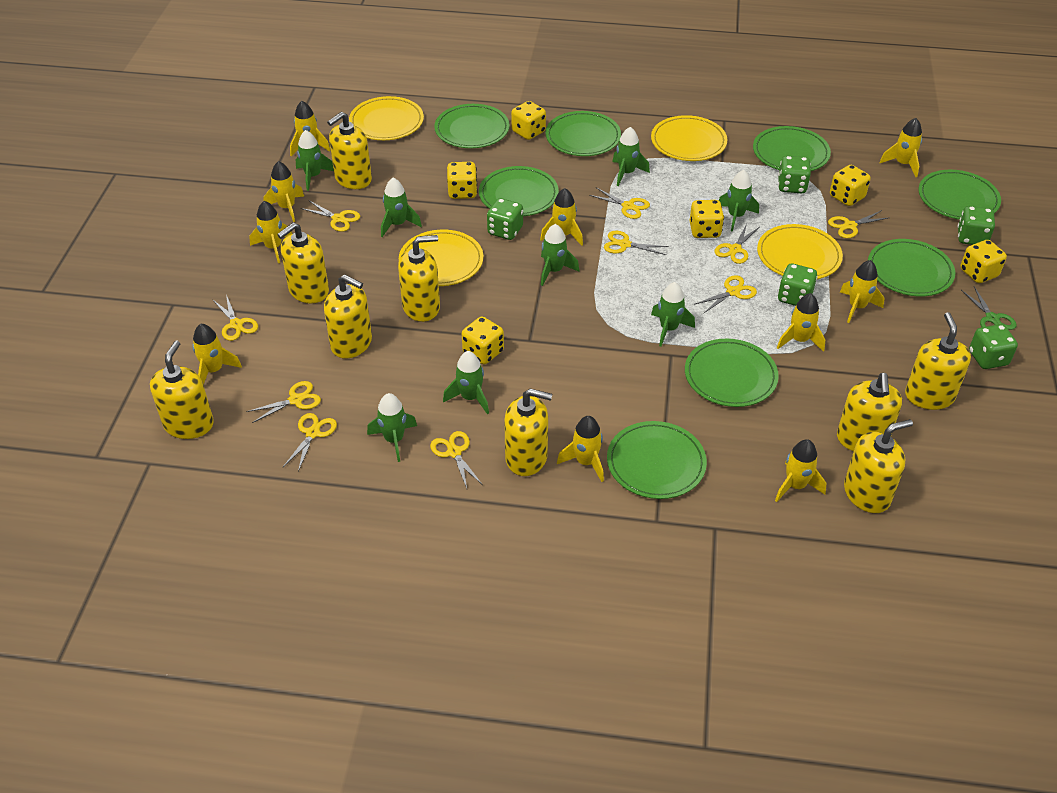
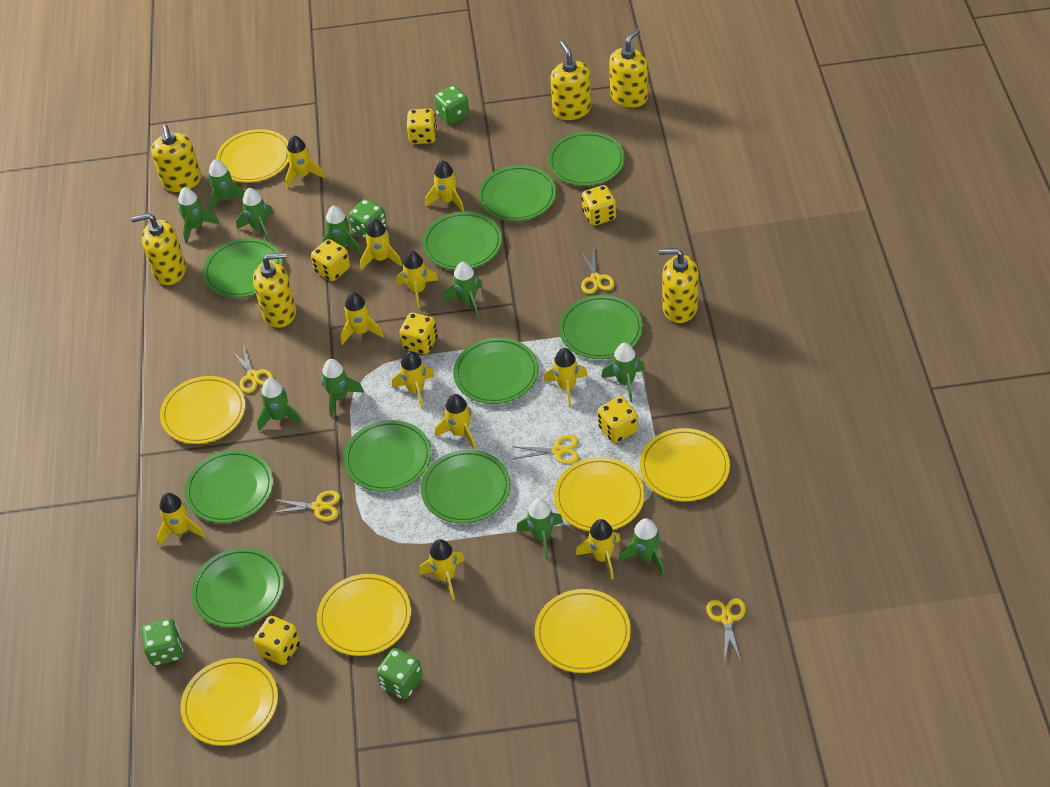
green dice: [487,198,523,240] [778,156,811,193] [778,264,818,306] [957,206,995,245] [969,324,1018,369] = 5 -> [141,618,183,666] [348,199,387,239] [376,648,423,699] [434,86,469,125] = 4
green plate: [434,104,510,148] [479,166,559,216] [545,111,621,156] [607,421,707,499] [685,339,779,407] [753,126,831,171] [868,239,955,297] [919,170,1001,220] = 8 -> [184,450,273,523] [191,548,284,628] [203,238,283,298] [343,420,431,492] [421,450,510,524] [422,212,502,270] [453,337,538,404] [478,165,556,221] [548,132,625,186] [559,295,643,359] = 10
green rocket: [295,130,334,191] [367,393,417,462] [381,178,422,237] [443,351,489,414] [541,224,579,286] [612,127,650,186] [651,282,695,346] [719,170,759,232] = 8 -> [178,187,219,243] [208,159,245,212] [236,188,274,242] [257,378,303,431] [320,206,361,254] [321,359,364,417] [444,262,483,318] [516,498,563,559] [601,343,645,402] [619,518,664,576] = 10
green scissors: [961,287,1017,330] = 1 -> none = 0
yellow plate: [349,96,424,140] [399,230,483,286] [651,115,727,161] [757,224,843,279] = 4 -> [160,376,245,444] [181,658,278,746] [216,129,289,183] [317,574,411,656] [535,589,631,673] [554,457,645,531] [640,428,730,501] = 7
yellow rocket: [192,324,242,385] [249,201,292,263] [263,161,304,222] [290,101,331,157] [540,188,583,246] [557,416,604,482] [775,439,826,502] [777,293,825,352] [840,260,885,323] [880,118,922,177] = 10 -> [157,493,205,547] [285,136,325,189] [340,292,384,345] [360,219,402,270] [392,351,435,409] [396,251,438,309] [419,539,465,600] [425,160,464,212] [435,394,476,450] [543,348,588,407] [575,519,621,580] = 11
yellow scissors: [212,295,258,341] [246,381,321,423] [283,413,337,472] [301,201,360,232] [430,431,483,488] [589,187,650,219] [604,231,669,255] [695,275,757,313] [714,224,759,264] [828,210,888,238] = 10 -> [232,345,273,393] [272,490,340,521] [512,435,579,464] [580,248,615,294] [706,598,746,662] = 5
yellow soap dispenser: [150,340,214,439] [277,223,329,304] [324,274,372,359] [327,112,372,189] [398,235,440,322] [504,389,552,476] [837,373,902,451] [844,419,913,513] [905,312,971,410] = 9 -> [131,213,186,285] [151,125,201,192] [253,252,296,328] [550,41,591,120] [609,28,648,108] [659,248,699,323] = 6

